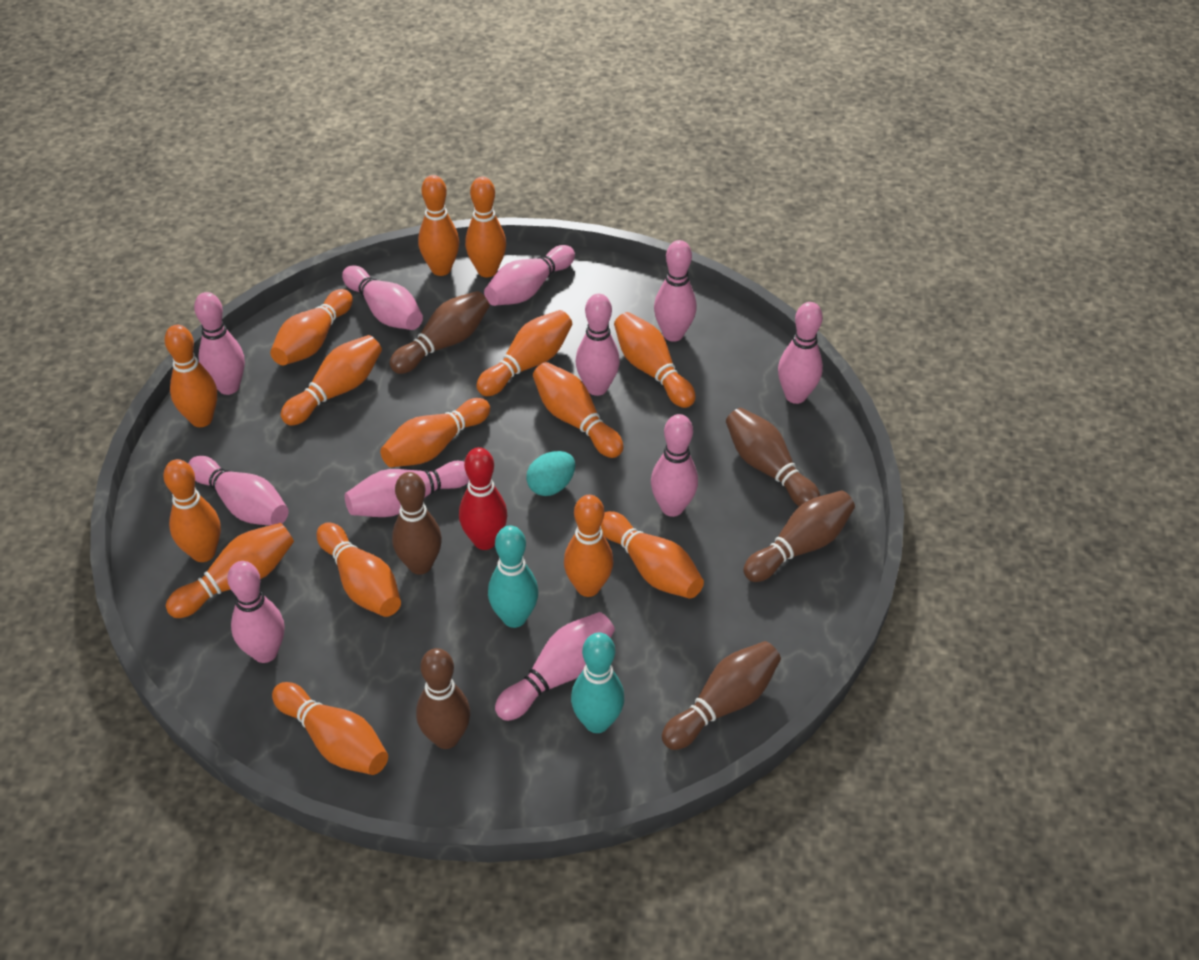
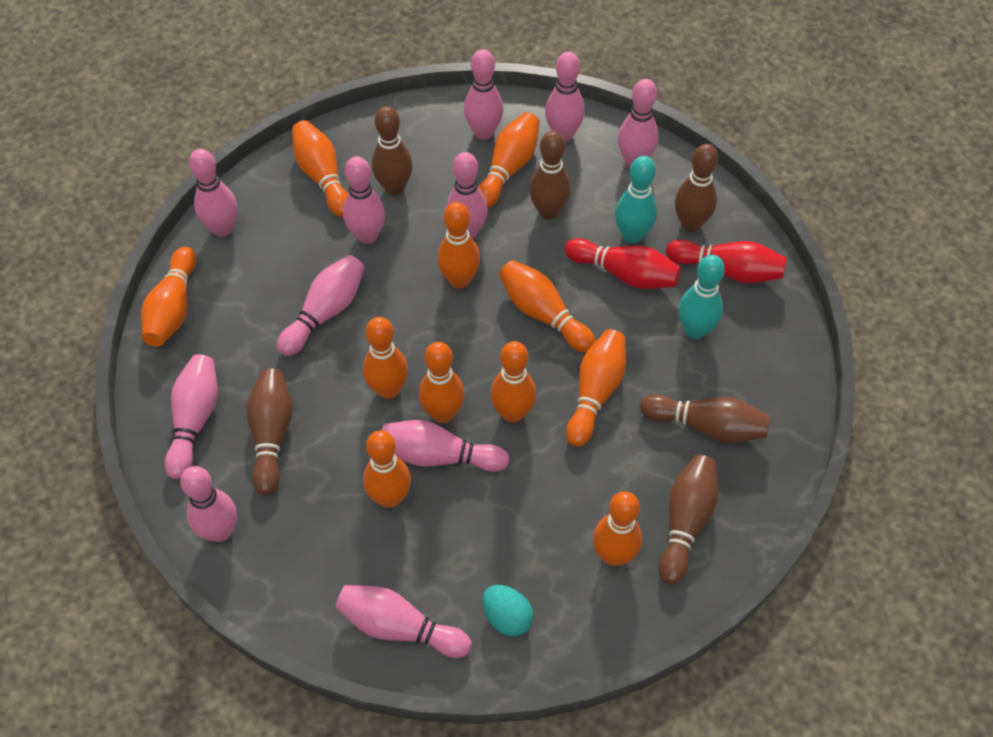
orange bowling pin: [163,459,221,562] [164,325,217,427] [166,523,294,618] [270,289,353,365] [272,682,388,775] [281,335,382,426] [317,523,401,617] [380,398,490,467] [418,175,459,276] [465,177,506,277] [476,310,572,396] [533,362,624,458] [564,495,613,597] [601,511,704,599] [614,312,696,408] = 15 -> [141,247,197,346] [292,120,348,217] [363,317,408,399] [363,430,411,508] [419,342,465,423] [437,202,480,289] [479,112,540,208] [491,341,536,423] [499,260,596,353] [566,329,626,447] [593,491,642,566] = 11
red bowling pin: [459,447,508,550] = 1 -> [565,238,681,289] [666,240,787,283] = 2

